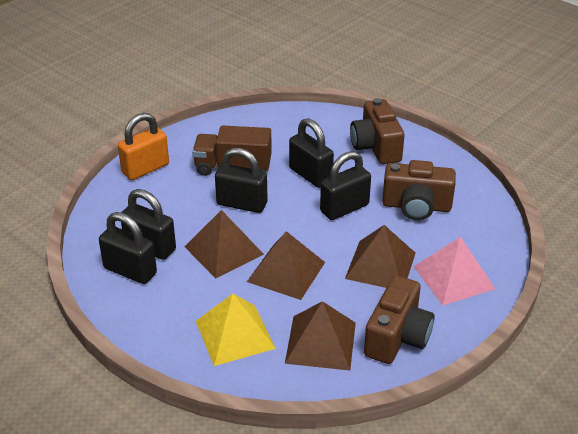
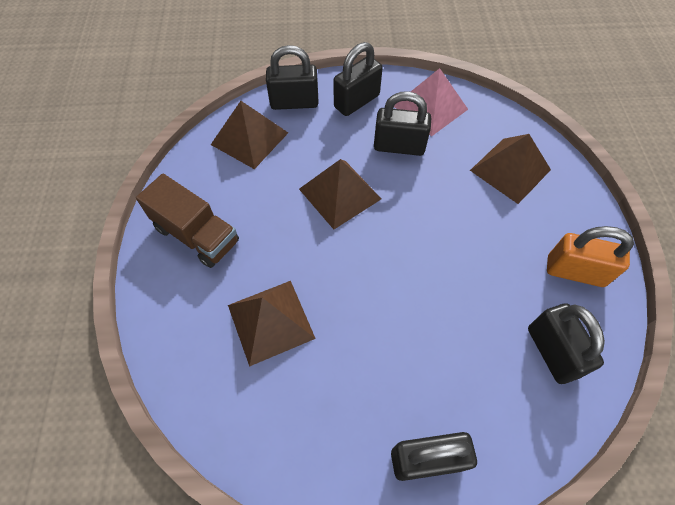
brown camera: [350,98,405,164] [364,275,435,364] [382,160,456,220] = 3 -> none = 0
yellow pyramid: [196,294,276,366] = 1 -> none = 0

